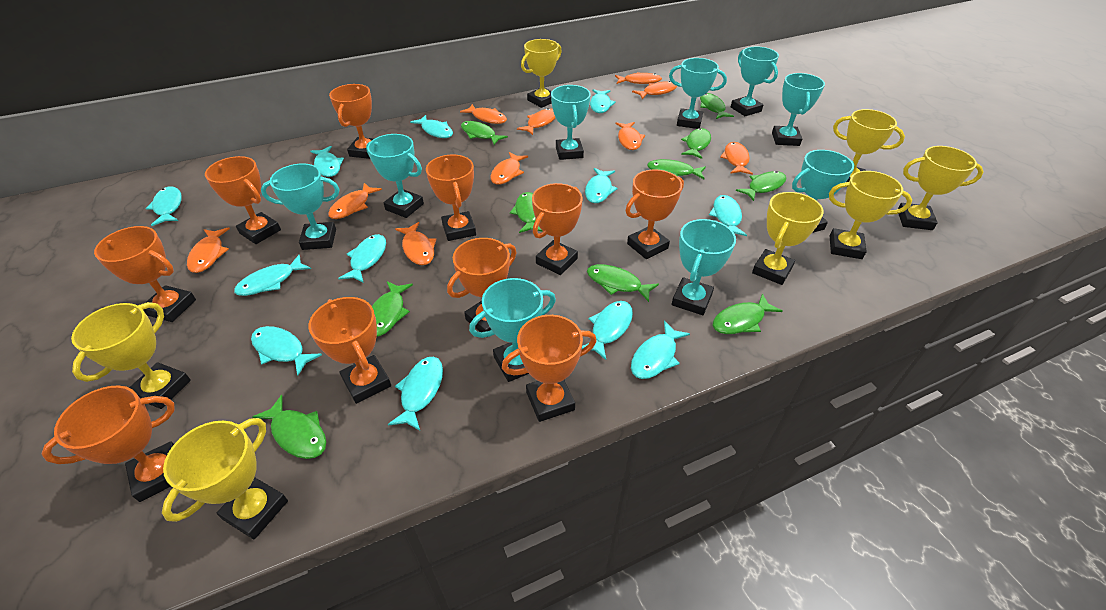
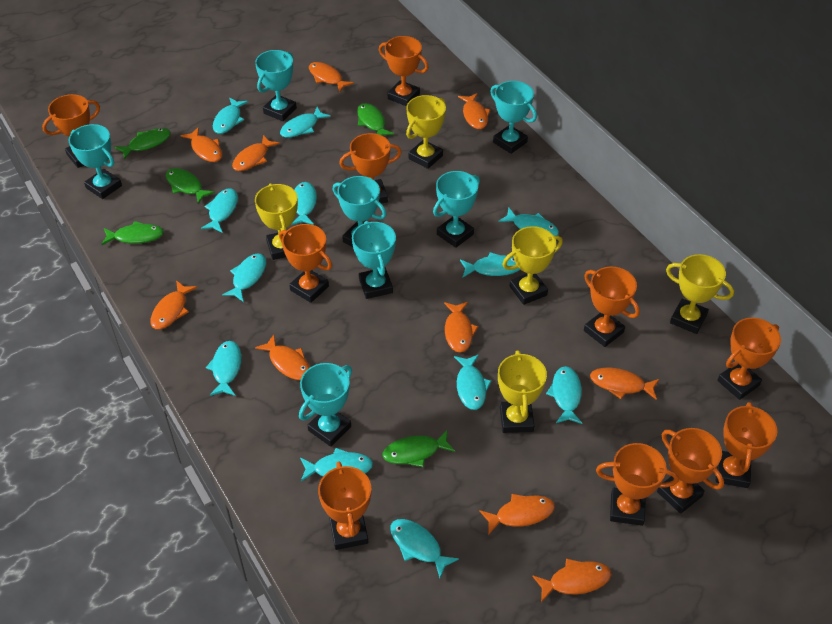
green fish: [253,395,326,459] [372,281,413,337] [461,121,508,145] [510,192,542,233] [587,264,659,302] [647,159,706,179] [681,128,711,159] [700,93,734,119] [713,293,783,334] [736,171,786,201] = 10 -> [101,221,164,245] [115,128,171,159] [166,168,215,204] [357,103,394,136] [382,431,455,467] = 5
turquoise trophy: [261,164,339,250] [366,134,424,218] [469,278,556,382] [551,85,591,160] [669,58,727,129] [672,219,736,315] [731,46,779,116] [772,73,825,146] [792,150,855,233] = 9 -> [68,124,122,199] [255,50,297,121] [299,363,352,447] [332,176,387,247] [352,221,396,299] [433,171,480,248] [490,81,537,154] = 7
yellow trophy: [71,302,191,409] [162,418,288,539] [521,39,562,108] [752,192,824,285] [829,171,912,259] [833,109,905,182] [898,146,984,230] = 7 -> [255,183,298,260] [406,95,446,169] [498,351,547,433] [502,226,563,305] [666,254,734,334] = 5

